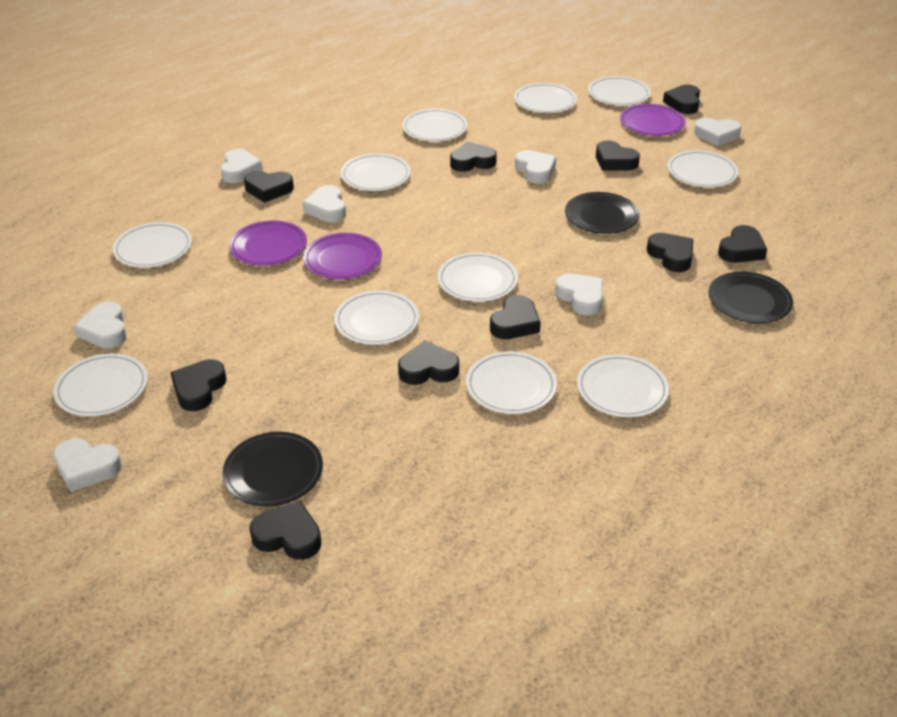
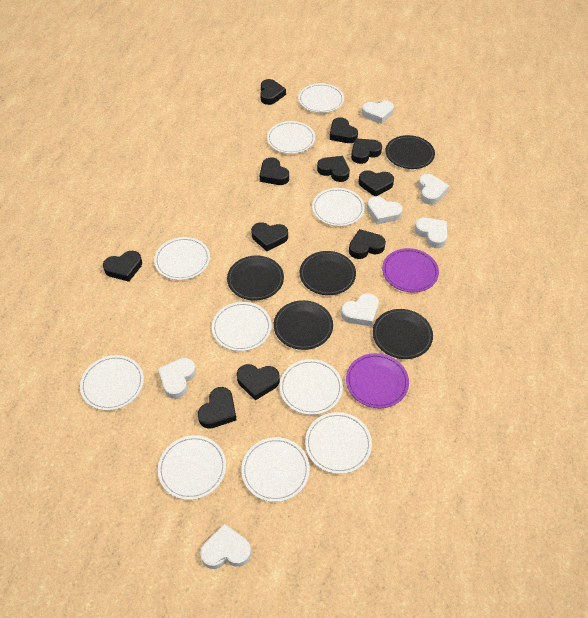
black heart: [170,359,227,411] [244,171,294,203] [249,500,322,560] [398,341,459,385] [450,141,497,172] [490,295,541,339] [596,140,640,170] [647,233,693,272] [663,85,700,114] [718,225,767,263] = 10 -> [103,251,142,282] [198,387,237,429] [237,364,280,400] [251,222,288,251] [260,79,286,105] [260,157,289,185] [317,156,350,182] [330,117,358,143] [349,229,386,259] [351,138,382,164] [359,170,394,196] = 11
black plate: [222,432,323,507] [565,192,640,234] [708,272,793,323] = 3 -> [227,256,284,300] [274,300,333,350] [300,251,356,295] [373,309,433,359] [386,135,435,169] = 5
purple plate: [229,220,307,266] [303,233,382,280] [620,104,686,136] = 3 -> [346,353,409,408] [382,248,439,293] = 2
white plate: [53,353,148,417] [113,222,192,268] [334,290,419,345] [341,153,411,191] [402,109,468,142] [437,252,518,302] [466,351,557,414] [514,83,577,113] [577,354,669,418] [588,76,651,106] [667,150,738,188] = 11 -> [80,355,144,411] [154,237,210,280] [158,435,226,500] [212,302,271,351] [241,437,310,502] [267,121,315,154] [280,359,343,415] [298,83,344,113] [305,412,372,474] [312,188,365,226] = 10

